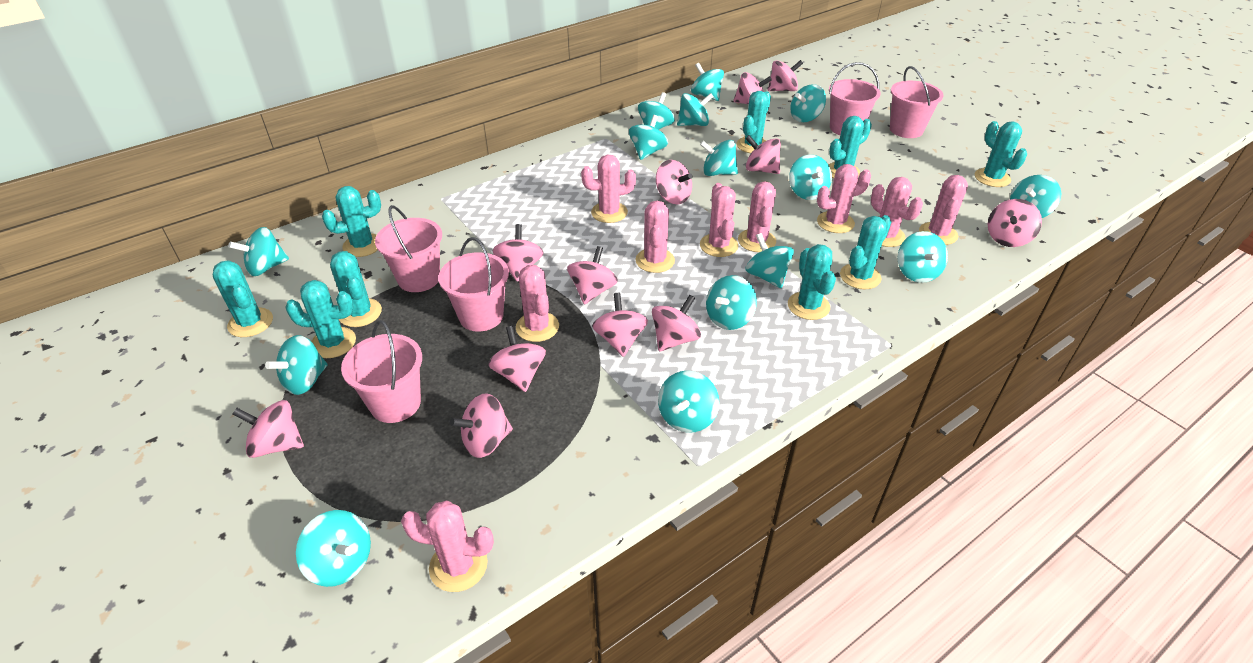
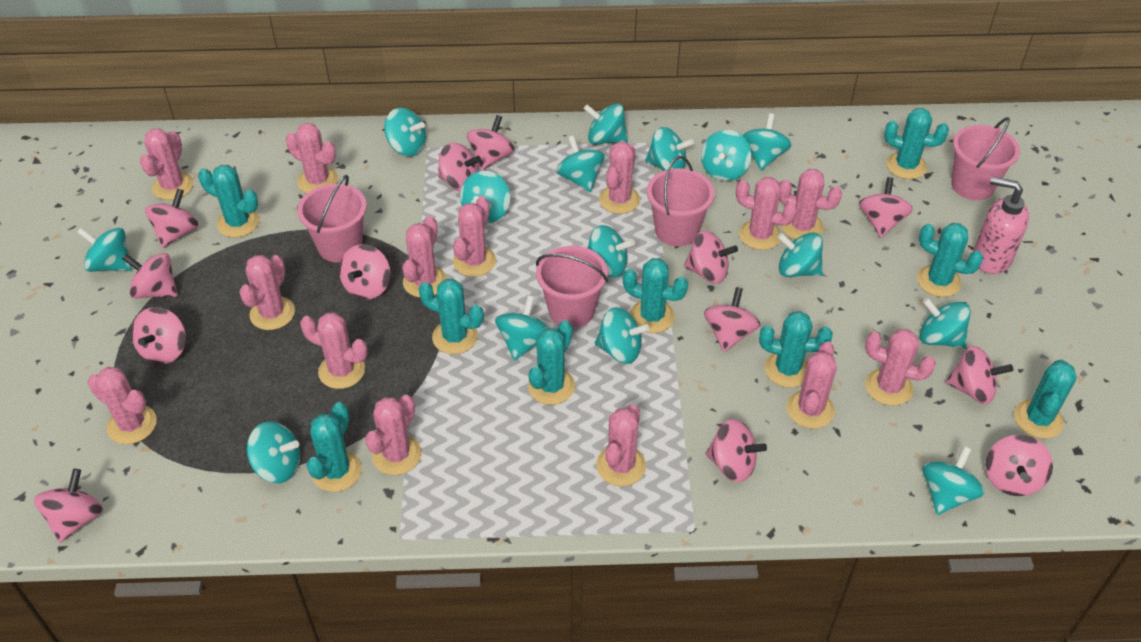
pink bucket: [341,320,422,423] [375,205,442,292] [438,237,509,332] [829,62,881,135] [890,66,943,138] = 5 -> [297,175,367,263] [536,246,608,328] [647,156,715,247] [951,117,1020,200] = 4
pink cactus: [401,501,494,592] [516,265,559,342] [581,154,636,223] [635,201,675,273] [700,183,738,257] [738,181,776,252] [817,164,871,233] [871,177,923,247] [919,175,968,245] = 9 -> [87,367,157,444] [140,128,193,200] [239,255,295,330] [286,123,338,193] [300,313,368,389] [365,395,422,475] [402,216,447,297] [453,197,496,277] [596,404,646,486] [599,142,640,214] [736,177,797,250] [779,169,842,240] [787,341,837,429] [865,329,936,406] = 14
pink soap dispenser: none = 0 -> [973,177,1029,274] = 1
pink spinning top: [233,400,304,458] [450,393,513,458] [488,326,546,392] [492,224,543,282] [567,246,618,305] [592,293,648,357] [652,295,701,352] [656,160,693,204] [733,72,772,104] [746,135,781,174] [768,60,803,91] [988,199,1042,247] = 12 -> [34,469,103,543] [122,253,178,299] [131,307,186,364] [145,188,199,248] [339,244,390,300] [438,143,481,191] [467,115,514,171] [684,231,738,284] [704,287,760,352] [706,419,767,482] [859,177,913,238] [946,346,1013,404] [985,435,1053,496] = 13

